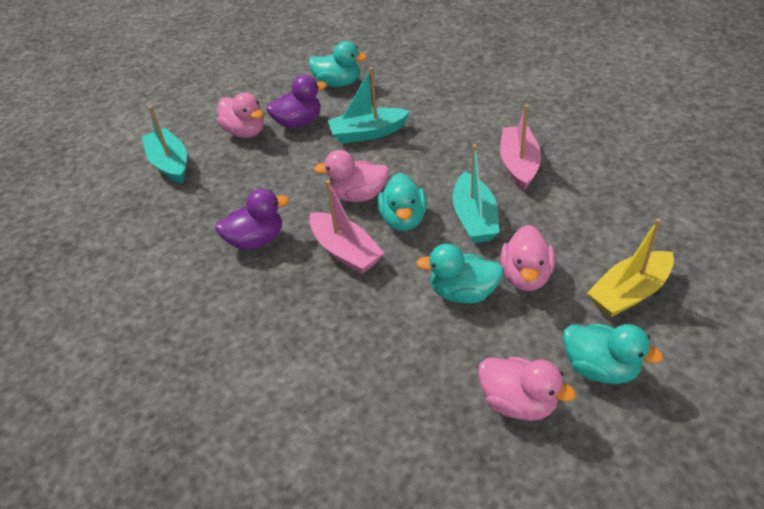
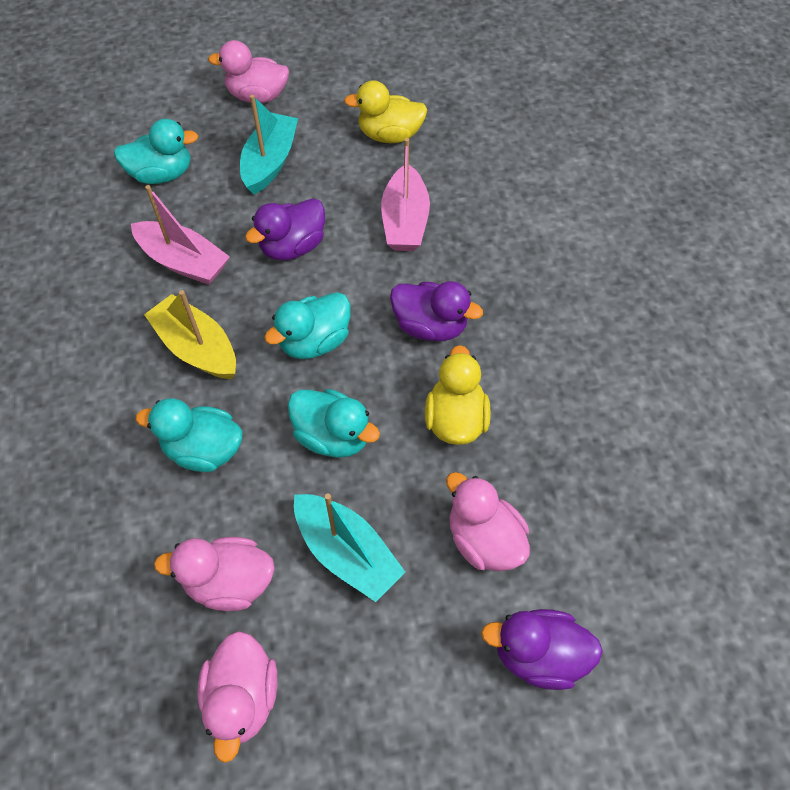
purple duck: [215,189,289,250] [266,75,327,128] = 2 -> [245,198,325,260] [390,281,483,341] [481,609,603,690] = 3
turquoise boat: [142,106,187,184] [328,67,410,143] [453,144,499,243] = 3 -> [240,95,298,195] [294,494,405,602] = 2
yellow duck: none = 0 -> [344,80,427,143] [425,345,491,445] = 2

